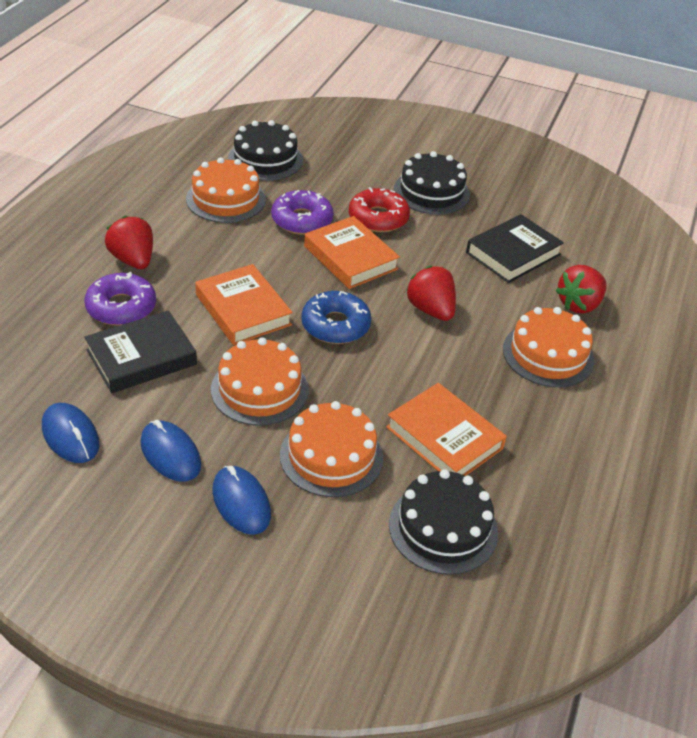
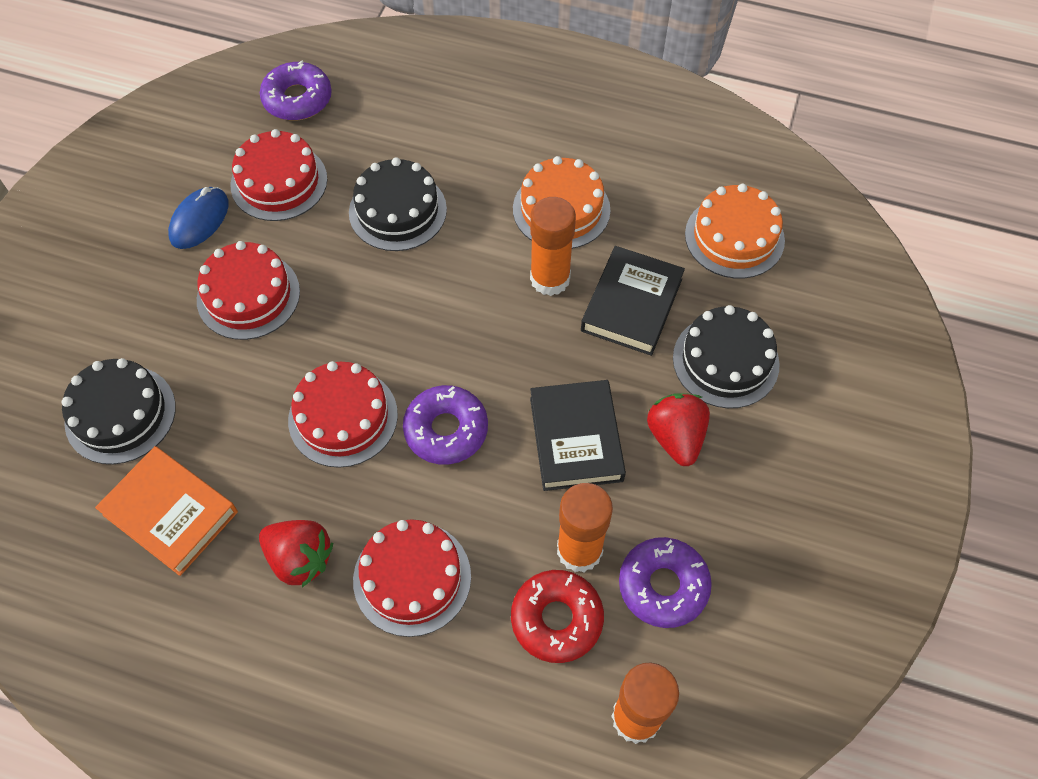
blue donut: [301,291,371,344] = 1 -> none = 0
blue mouse: [42,403,99,463] [140,420,201,481] [213,466,271,535] = 3 -> [168,187,229,249] = 1
orange book: [195,264,293,345] [304,216,400,289] [386,383,507,476] = 3 -> [95,446,238,576] = 1
orange cake: [186,157,266,223] [211,337,309,426] [280,401,383,497] [503,307,594,387] = 4 -> [513,156,610,249] [685,184,785,279] = 2
orange glue stick: none = 0 -> [530,197,576,296] [557,483,613,572] [611,663,679,744] = 3
purple donut: [84,272,156,326] [271,190,334,235] = 2 -> [260,61,332,121] [403,385,488,465] [619,537,712,628] = 3
red cake: none = 0 -> [197,241,300,340] [230,129,327,221] [288,361,398,468] [353,519,471,637] = 4
red strawberry: [105,216,153,269] [406,266,456,321] [555,265,606,313] = 3 -> [259,520,333,587] [647,393,710,466] = 2

